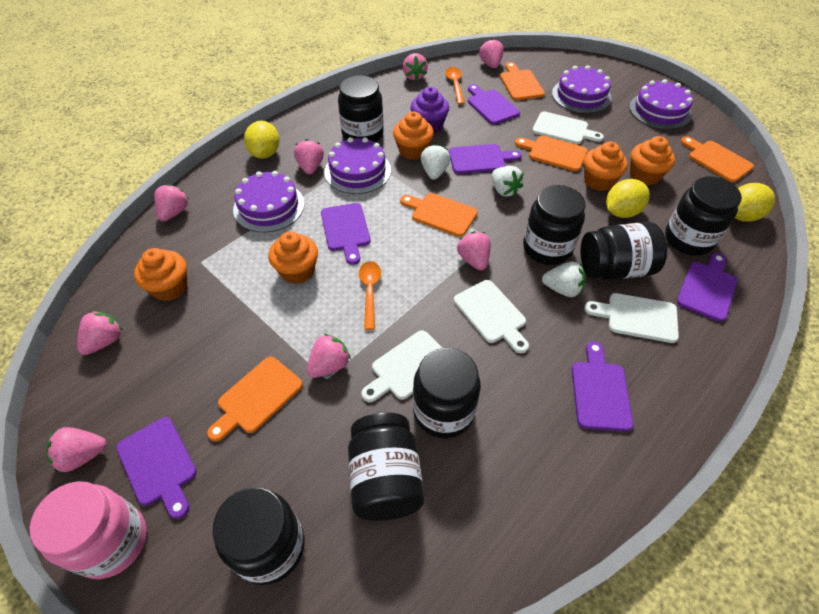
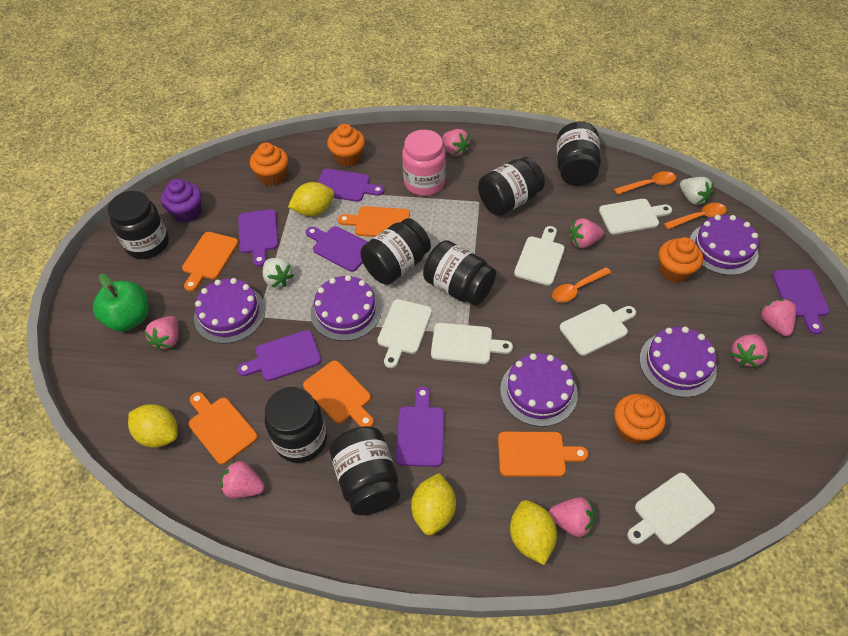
green apple: none = 0 -> [93,274,149,332] = 1
orange cupcake: [134,248,188,301] [268,231,318,284] [393,112,434,160] [584,142,628,191] [630,136,675,186] = 5 -> [250,143,288,186] [327,124,365,167] [614,394,666,445] [659,237,703,283] = 4
orange spoon: [359,261,381,330] [445,67,465,105] = 2 -> [552,267,611,302] [614,171,676,195] [664,203,726,229] = 3
pink strawberry: [46,427,107,473] [77,311,123,355] [154,184,189,221] [294,139,324,175] [307,334,351,378] [403,53,428,81] [457,231,491,271] [479,38,504,68] = 8 -> [144,316,179,350] [221,460,265,498] [443,129,471,156] [549,497,595,537] [569,219,604,248] [731,334,768,368] [760,299,796,336] = 7
purple cake: [233,171,305,232] [324,137,391,194] [552,65,612,113] [629,79,693,129] = 4 -> [194,278,265,344] [311,275,382,341] [500,353,578,427] [639,327,717,397] [690,215,759,275] = 5
white cutting board: [361,330,442,402] [454,280,529,353] [532,112,604,144] [584,293,679,343] = 4 -> [377,299,432,368] [431,323,513,364] [514,226,565,286] [560,304,636,356] [599,199,672,235] [627,473,715,545] = 6
white strawberry: [421,144,450,180] [492,166,524,197] [542,262,586,297] = 3 -> [263,258,294,287] [680,177,713,205] = 2
yellow lemon: [244,121,279,159] [606,179,650,218] [735,183,775,222] = 3 -> [128,404,178,448] [288,182,334,216] [411,473,456,535] [510,500,557,565] = 4

